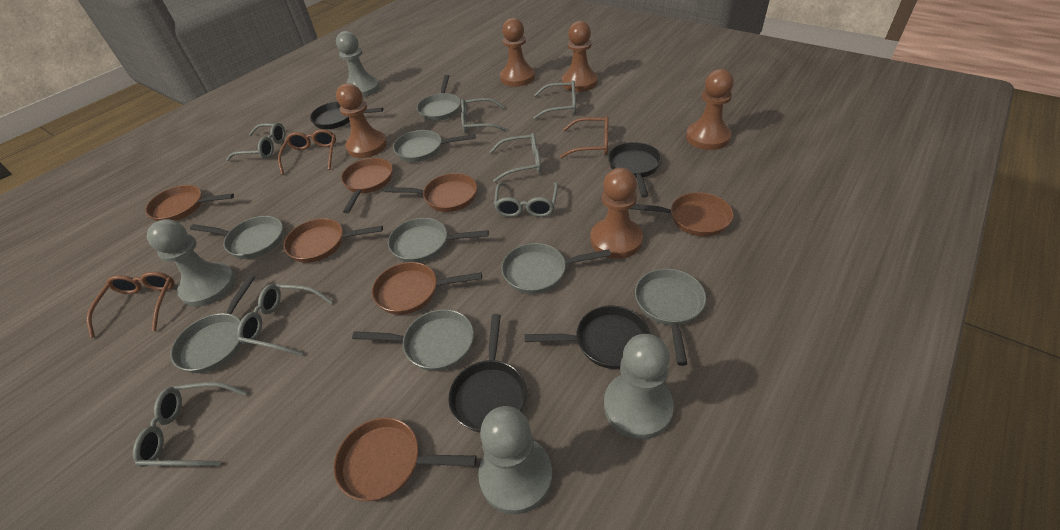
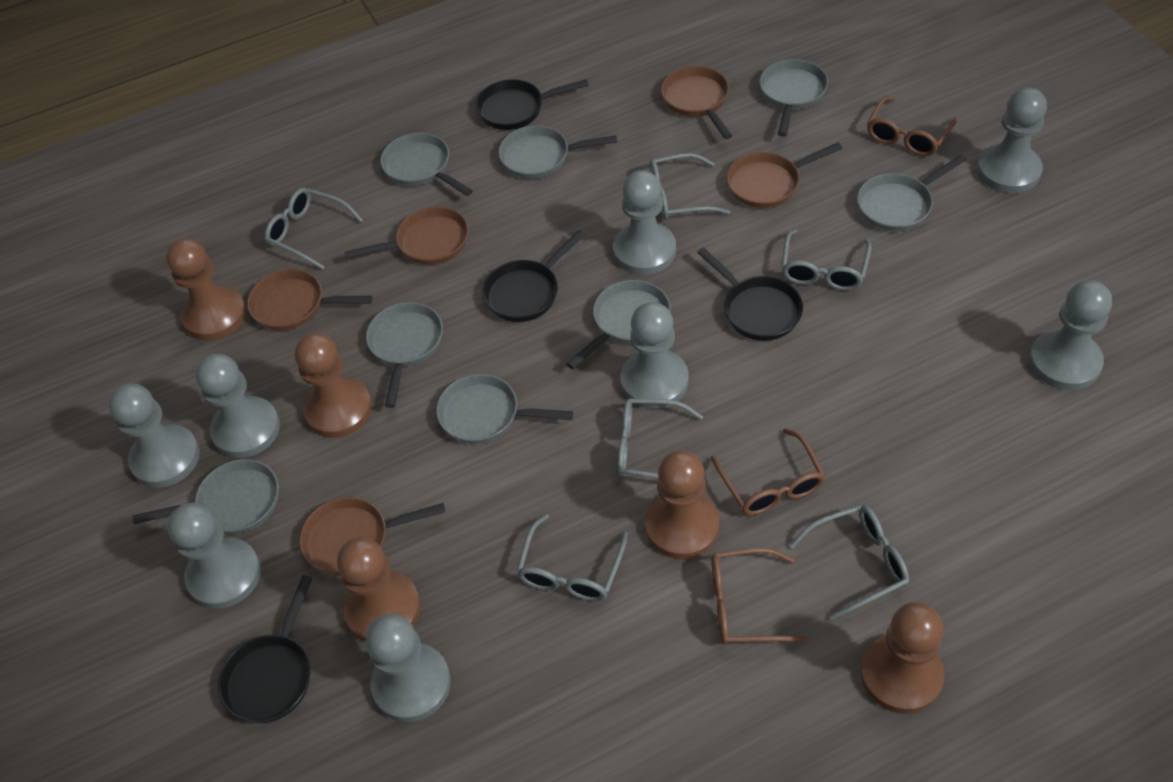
brown pan: [145,185,234,221] [284,218,383,263] [334,417,477,501] [341,158,393,213] [372,262,482,315] [384,173,477,212] [630,192,733,237] = 7 -> [247,269,372,331] [300,497,445,575] [345,206,469,265] [661,66,732,139] [727,142,842,208] = 5
grey glasses: [133,382,247,467] [226,122,285,161] [237,284,333,356] [461,98,507,133] [489,133,541,182] [494,182,558,217] [533,80,576,119] = 7 -> [265,188,363,270] [516,514,628,601] [618,398,703,478] [650,153,730,220] [781,229,872,291] [789,505,909,620] = 6
grey pawn: [147,219,236,307] [336,31,380,97] [478,406,552,514] [604,334,674,440] = 4 -> [109,384,200,488] [167,503,261,609] [196,354,280,458] [366,614,451,722] [613,170,676,275] [620,302,689,409] [977,87,1047,193] [1029,280,1112,390] = 8

